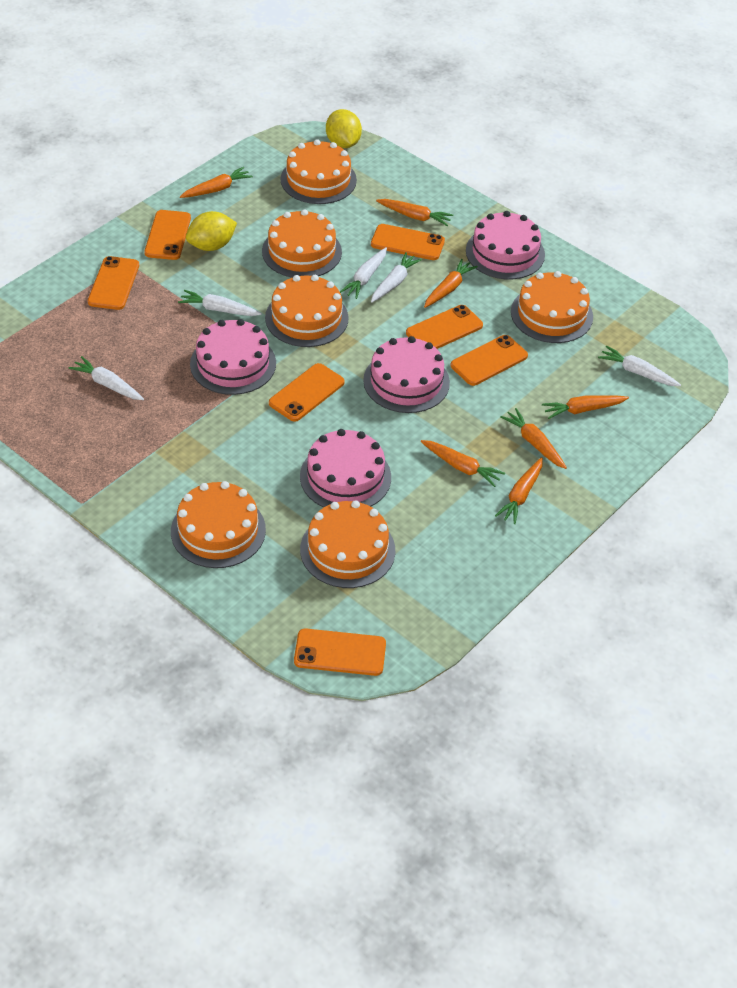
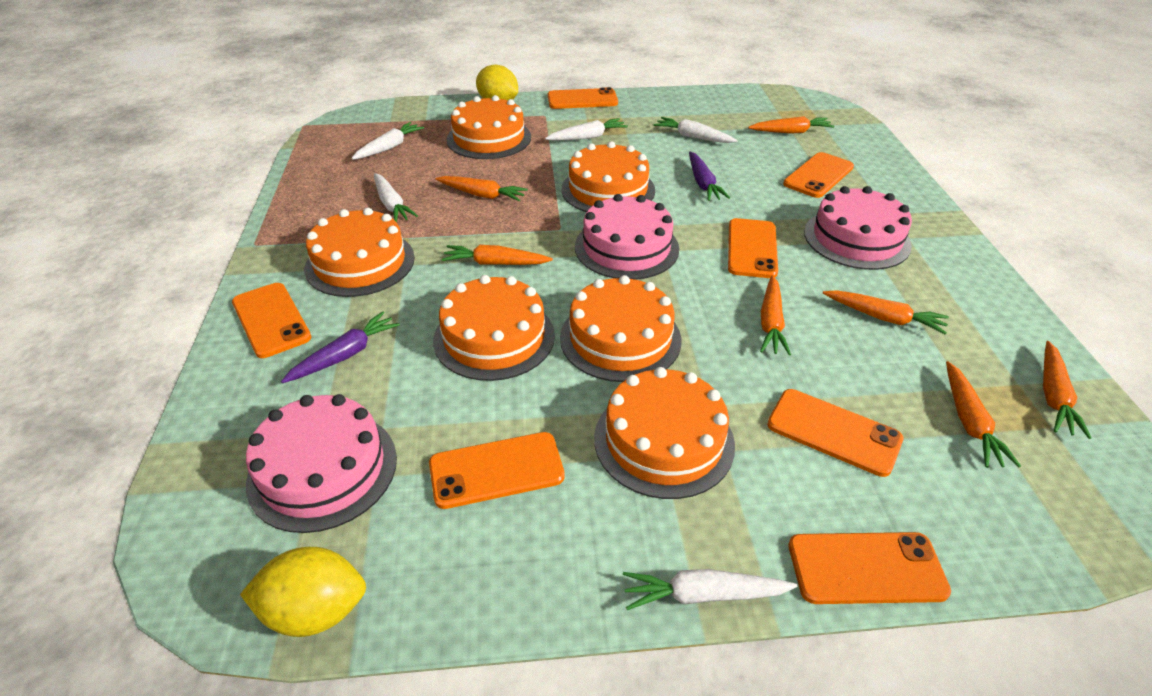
pink cake: [190,319,276,395] [300,429,391,507] [363,336,450,413] [466,211,545,279] = 4 -> [246,394,397,533] [575,194,679,280] [804,186,912,270] = 3
purple carrot: none = 0 -> [281,312,400,383] [689,152,730,201] = 2

